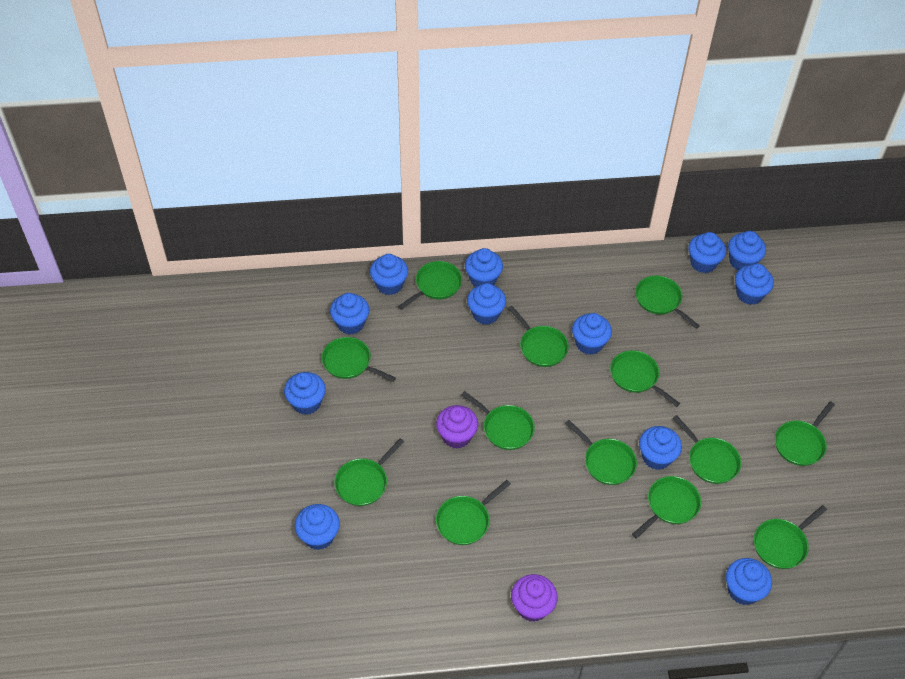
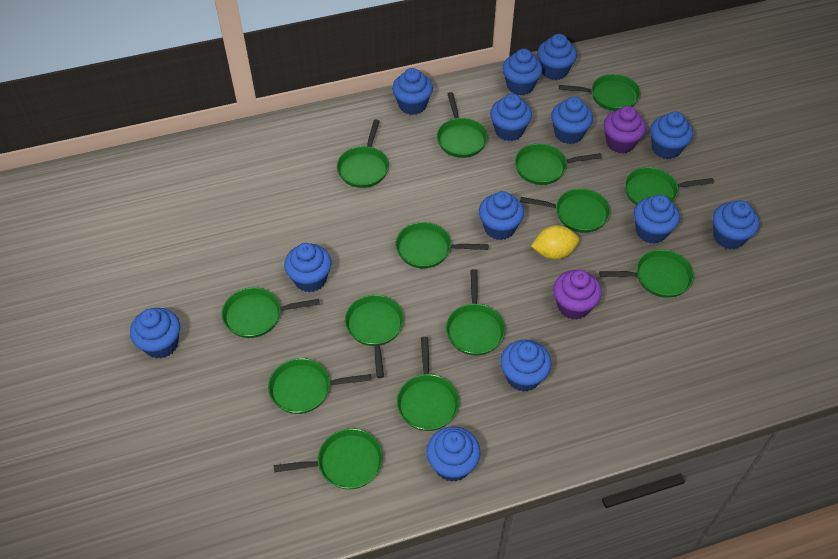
blue cupcake: [284,372,326,415] [295,504,340,550] [330,293,370,335] [370,254,408,295] [465,248,503,287] [467,283,506,325] [572,313,612,355] [639,426,682,470] [688,232,726,273] [726,558,772,605] [728,231,766,270] [735,263,774,305] = 12 -> [130,308,180,359] [284,243,332,292] [392,68,433,115] [426,427,481,482] [479,191,524,240] [490,94,532,141] [500,340,551,392] [502,49,542,96] [537,34,577,80] [551,97,593,144] [634,195,680,244] [650,112,693,159] [713,200,759,249] = 13
green pan: [322,337,396,382] [334,438,404,506] [398,261,462,310] [436,480,511,545] [461,391,535,450] [508,306,569,367] [565,420,637,485] [610,350,680,407] [632,476,701,539] [635,276,700,329] [673,415,741,484] [754,505,827,569] [775,401,835,466] = 13 -> [222,287,320,338] [268,358,371,414] [274,428,383,489] [337,120,389,188] [345,295,404,378] [395,222,489,268] [397,337,459,431] [437,92,488,158] [446,269,505,356] [515,144,602,185] [520,188,610,233] [559,74,641,111] [599,249,694,298] [625,167,714,205] = 14
yellow lemon: none = 0 -> [531,225,579,260] = 1

